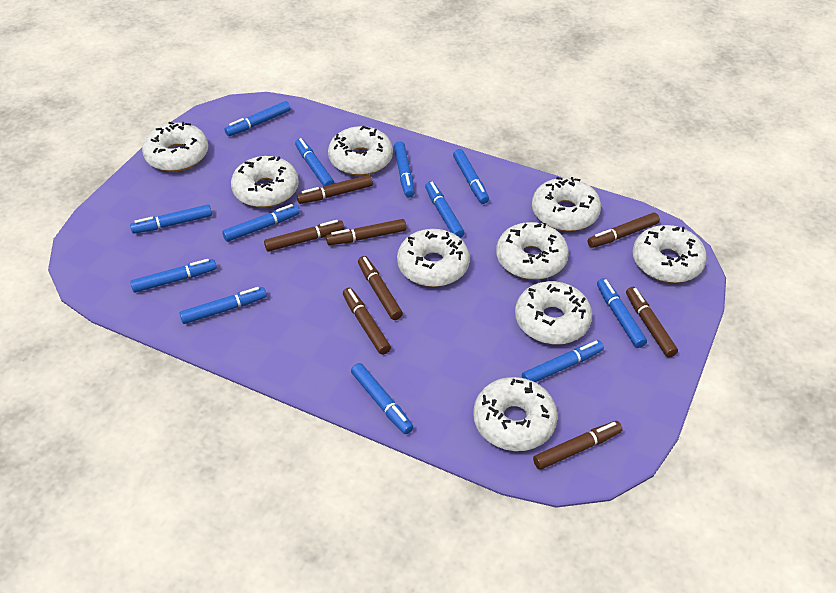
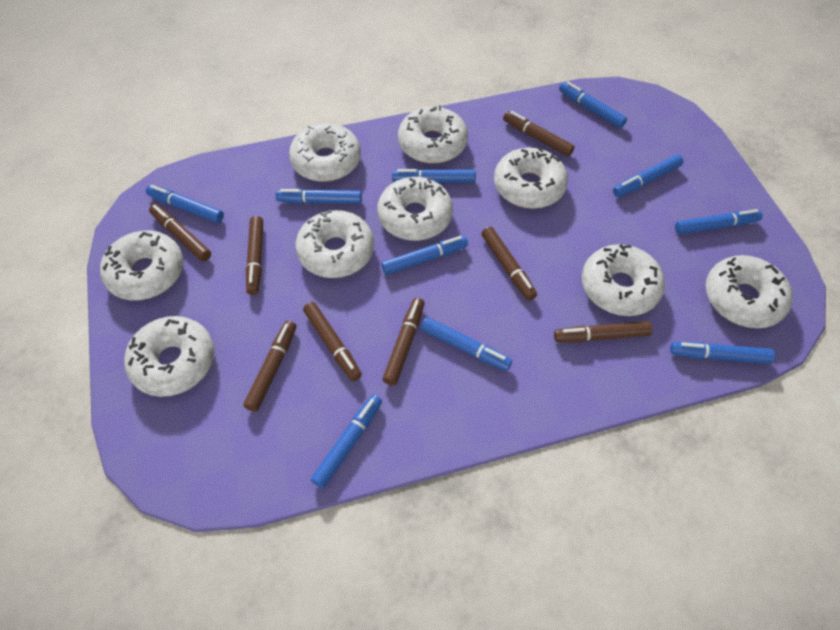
blue marker: [130,204,212,234] [130,259,217,293] [179,287,267,324] [222,204,300,242] [224,101,291,136] [295,138,334,186] [351,363,414,434] [394,141,415,197] [425,181,465,238] [453,149,489,204] [522,340,604,382] [597,278,647,348] = 12 -> [146,185,224,223] [275,189,362,204] [311,395,382,488] [381,235,468,275] [392,169,476,183] [421,317,512,371] [559,81,627,128] [613,154,683,197] [670,342,775,364] [675,209,762,234] = 10

